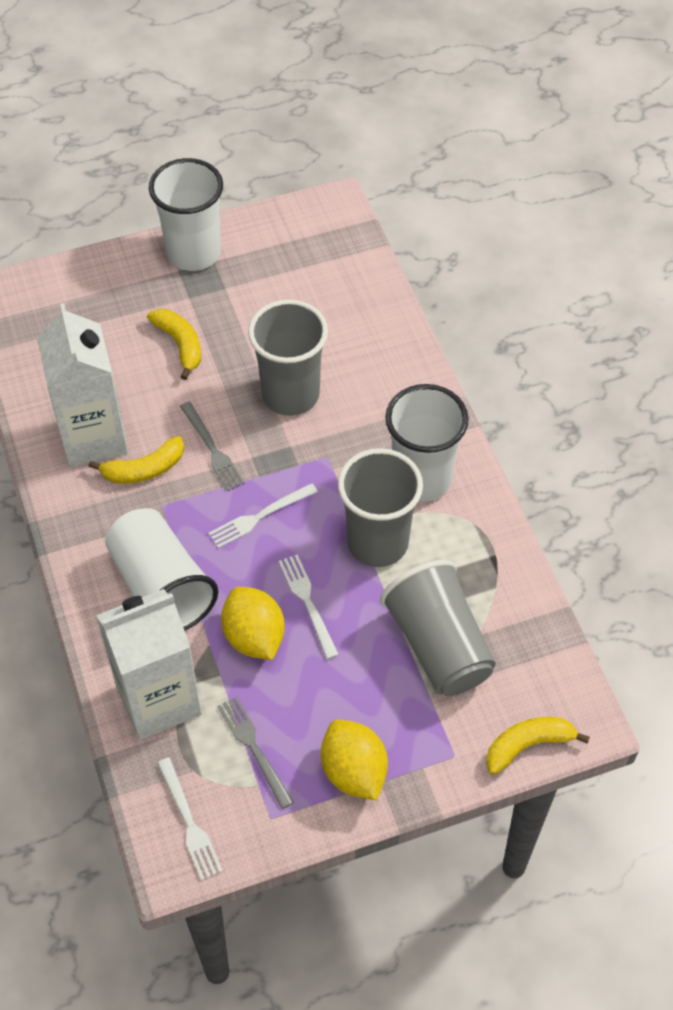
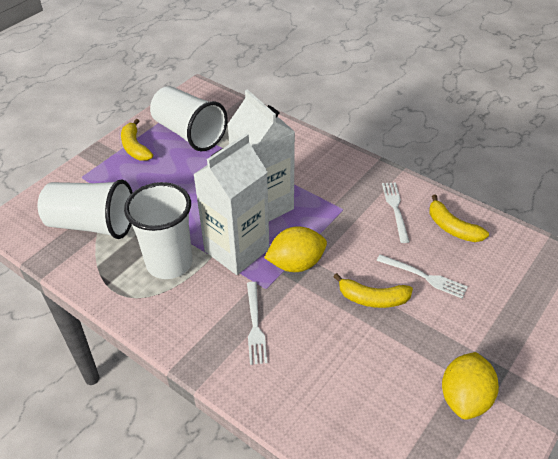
grey cup: [248,300,328,416] [338,448,423,567] [380,560,496,696] = 3 -> none = 0
grey fork: [180,402,245,491] [217,696,294,809] = 2 -> none = 0

